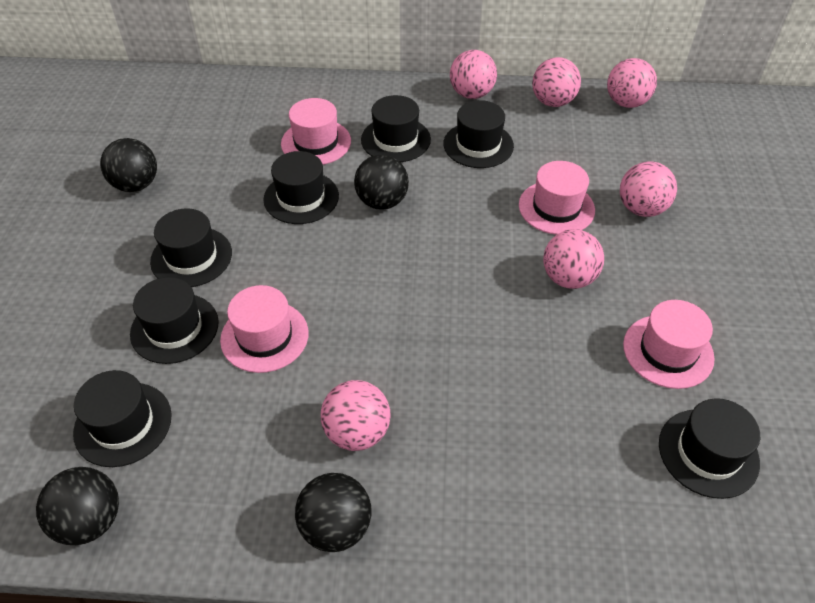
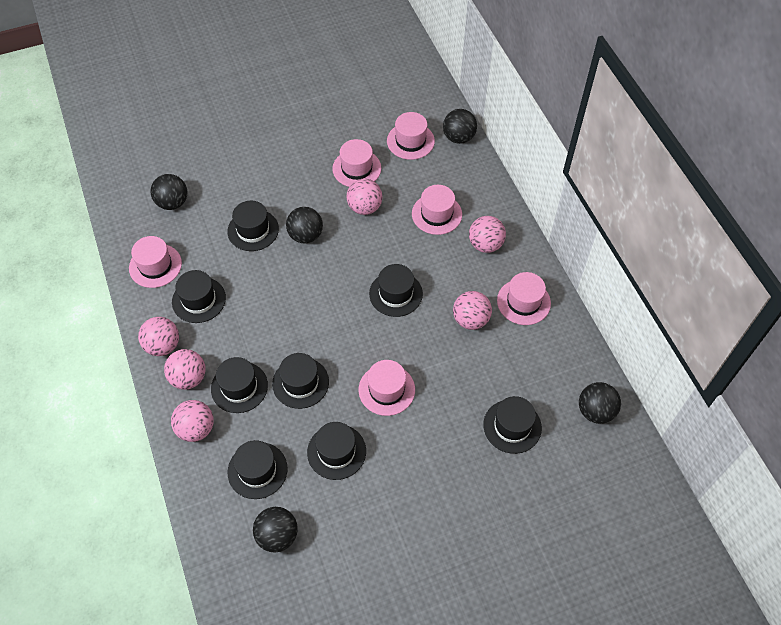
black ball: [36,467,119,545] [100,138,157,192] [295,473,372,552] [354,155,409,210] = 4 -> [150,174,187,210] [253,507,298,553] [286,207,323,244] [443,109,477,144] [579,382,621,424] = 5
black hat: [73,370,172,467] [130,277,219,364] [150,208,232,287] [263,151,339,224] [361,95,431,162] [443,100,514,168] [659,398,760,499] = 7 -> [172,270,226,323] [211,357,268,413] [227,201,279,251] [228,440,288,499] [272,353,329,409] [307,422,366,480] [369,264,423,317] [483,396,542,454] = 8
pink hat: [220,285,309,373] [281,98,351,165] [519,161,595,235] [623,300,715,389] = 4 -> [129,236,182,288] [332,139,381,187] [358,360,415,416] [387,112,435,160] [412,185,462,235] [497,272,551,325] = 6

